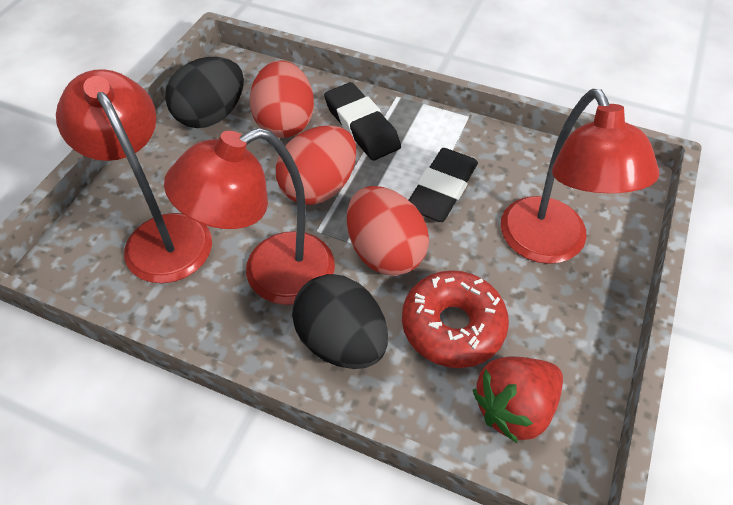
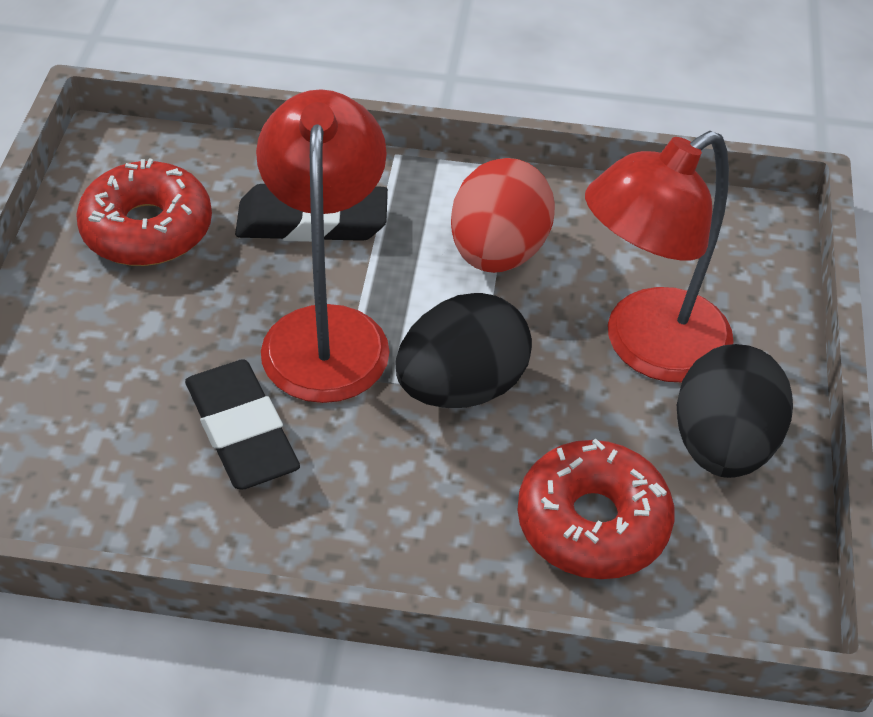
red donut: [402,270,509,368] = 1 -> [76,158,212,266] [517,439,675,579] = 2
red egg: [250,60,314,138] [276,125,356,205] [347,186,429,276] = 3 -> [451,158,555,273] = 1
red lamp: [56,69,212,283] [164,128,335,305] [501,89,659,264] = 3 -> [256,89,389,403] [585,131,734,382] = 2
red strawberry: [473,357,563,443] = 1 -> none = 0

